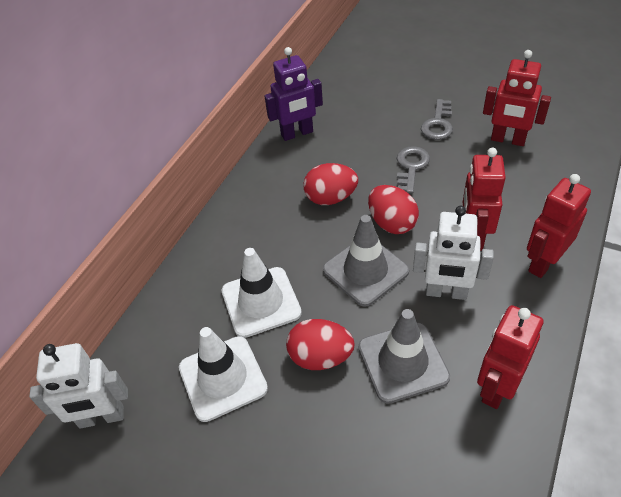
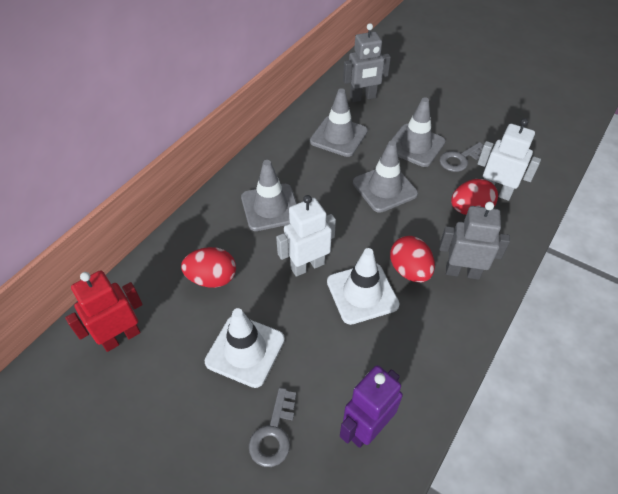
grey robot: none = 0 -> [343,23,391,102] [439,202,510,280] = 2
grey traffic cone: [323,215,409,307] [358,309,450,404] = 2 -> [241,160,297,231] [310,88,368,157] [353,140,418,213] [390,97,445,167] = 4
red robot: [463,148,506,251] [477,305,543,409] [483,50,551,146] [527,174,591,278] = 4 -> [65,270,143,352] = 1

